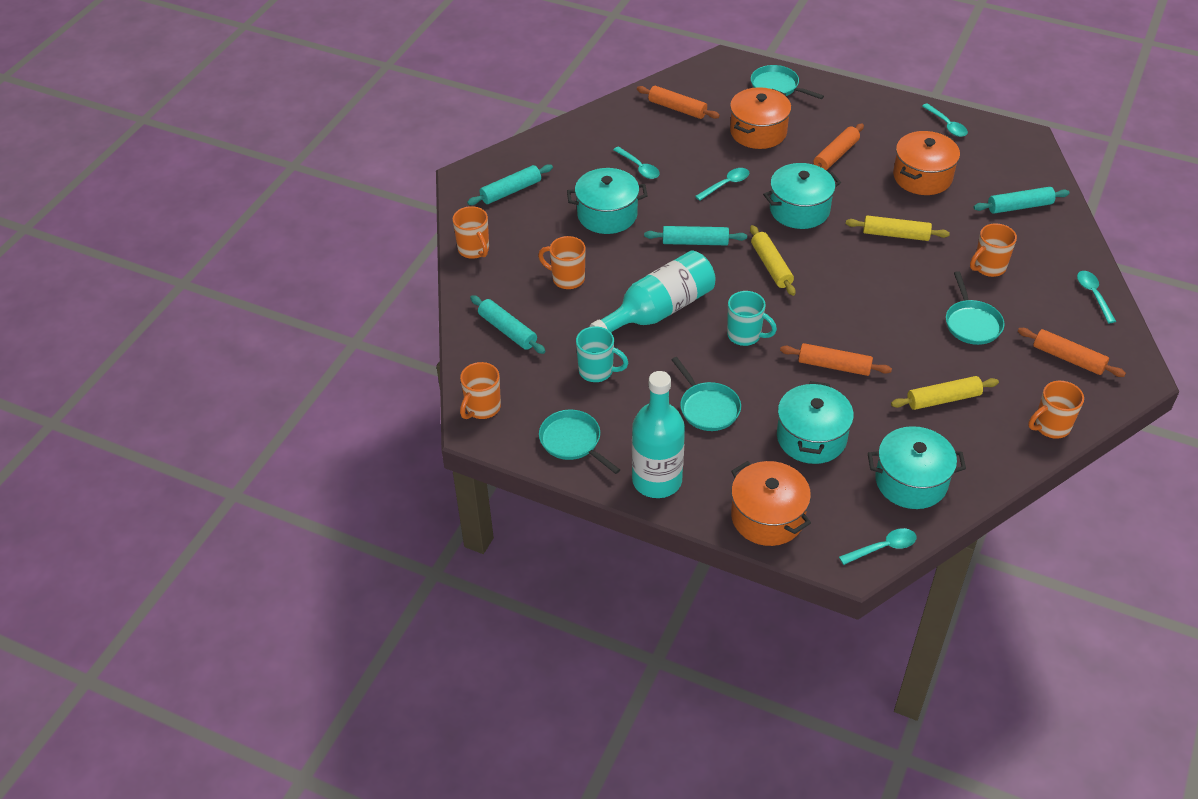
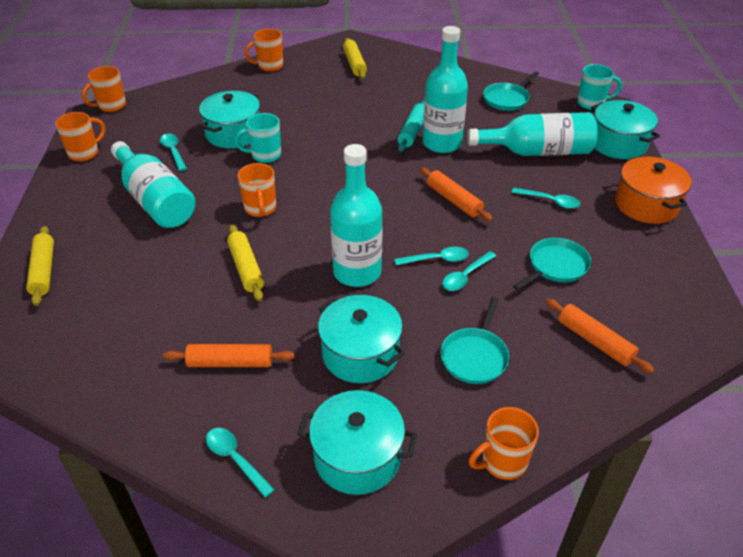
orange pot: [730,87,791,149] [731,461,811,546] [893,131,960,195] = 3 -> [615,156,692,224] = 1
orange rolling pin: [637,86,720,119] [780,343,892,376] [813,124,864,170] [1018,328,1126,377] = 4 -> [163,344,295,367] [420,168,493,222] [545,299,654,374] = 3
turquoise bottle: [590,251,715,332] [632,371,685,498] = 2 -> [111,141,196,228] [330,144,383,287] [423,26,468,153] [467,112,597,156] = 4
turquoise pan: [539,410,620,474] [671,357,741,431] [751,65,824,99] [946,271,1004,345] = 4 -> [440,297,509,384] [483,71,539,111] [513,238,591,290] = 3
turquoise rolling pin: [467,164,553,205] [470,295,546,354] [644,226,747,245] [974,187,1070,214] = 4 -> [397,100,425,152] = 1

